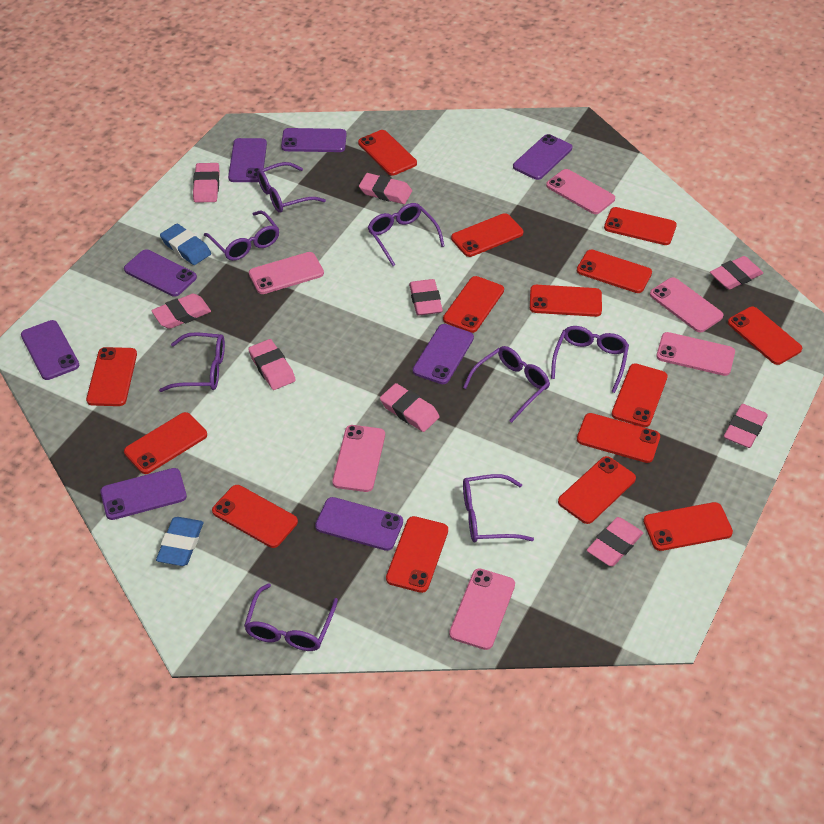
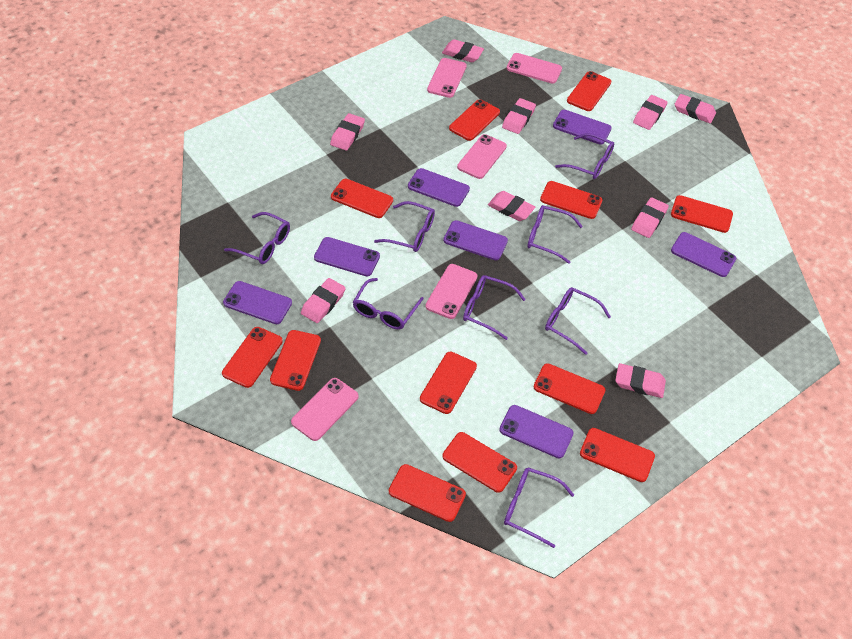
blue eraser: [156,517,204,566] [160,224,211,265] = 2 -> none = 0
pink phone: [249,252,324,294] [332,425,385,492] [449,568,515,650] [546,169,615,214] [650,277,724,332] [656,332,735,376] = 6 -> [291,378,359,441] [426,264,477,319] [427,58,467,98] [457,134,507,179] [506,53,562,84] = 5
purple phone: [21,320,79,380] [100,468,187,520] [124,249,197,297] [228,138,267,182] [281,128,347,152] [315,497,403,551] [413,324,474,384] [513,134,572,180] = 8 -> [223,281,292,324] [314,237,380,276] [408,168,470,207] [443,220,508,260] [499,405,573,458] [553,110,612,145] [671,232,736,277] = 7
red phone: [86,347,137,406] [124,412,207,474] [212,485,298,548] [358,130,417,176] [386,516,448,593] [443,276,504,333] [451,213,523,257] [530,285,602,317] [558,456,636,524] [577,250,652,293] [577,413,660,463] [604,207,677,245] [612,364,668,427] [643,502,733,551] [728,307,802,365] = 15 -> [222,327,283,388] [270,330,321,391] [331,179,393,218] [389,464,466,522] [420,352,477,414] [442,432,517,493] [449,99,500,141] [534,363,605,414] [540,181,602,219] [567,71,611,111] [580,428,655,482] [671,195,733,233] = 12

